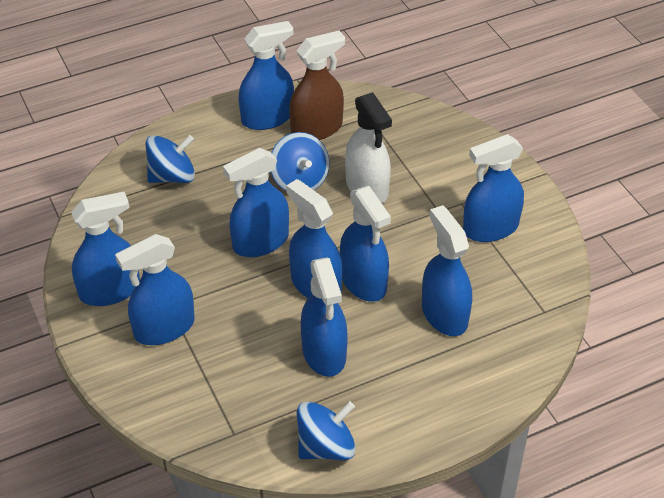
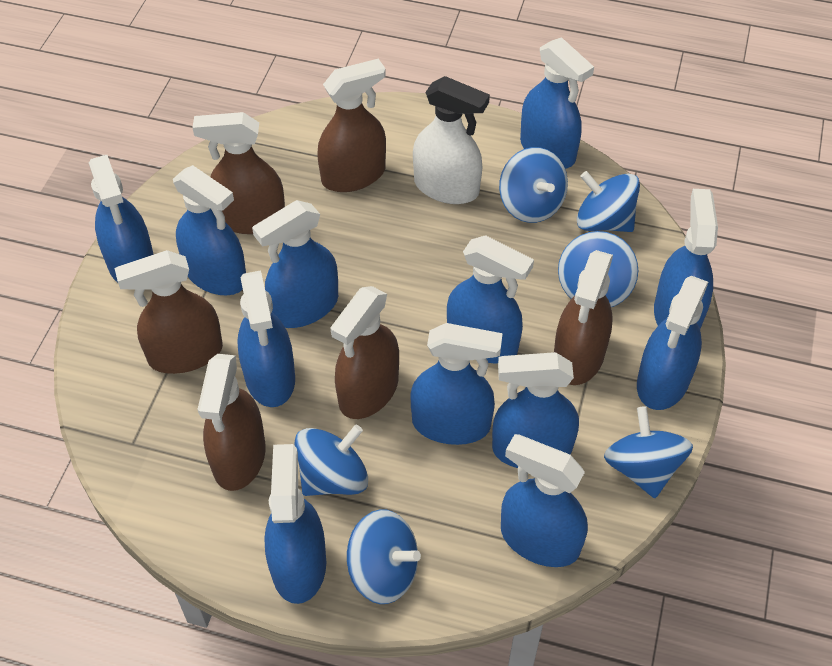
blue spinning top: [145,135,195,183] [271,132,329,191] [297,401,356,461] = 3 -> [294,425,368,496] [347,509,421,604] [499,147,568,223] [558,231,638,307] [577,171,640,232] [604,406,693,498] = 6
blue spray bottle: [71,192,140,306] [115,234,195,345] [223,148,289,257] [239,21,294,130] [286,179,343,298] [301,257,348,377] [340,186,391,302] [422,205,472,336] [463,134,524,242] = 9 -> [89,155,154,283] [173,165,246,295] [237,270,295,407] [252,200,338,328] [264,444,326,604] [410,323,503,445] [447,235,534,363] [492,352,579,468] [501,434,588,567] [520,37,594,169] [637,276,708,410] [654,189,718,329] = 12
brown spray bottle: [289,31,345,140] = 1 -> [115,250,223,374] [192,112,285,234] [197,354,266,491] [317,59,386,192] [330,286,399,419] [554,250,613,385] = 6

